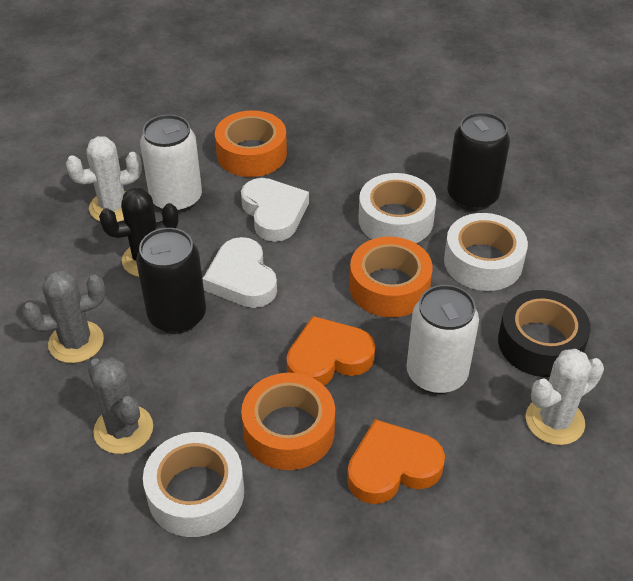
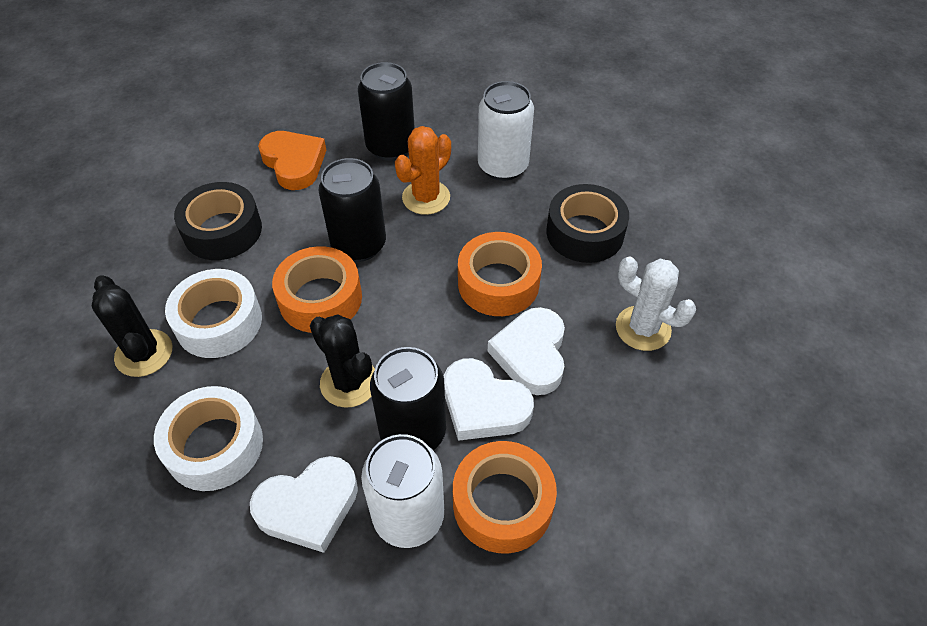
black cactus: [99,188,179,277] = 1 -> [92,275,172,377] [310,314,375,408] = 2
black can: [136,228,206,334] [447,112,510,211] = 2 -> [318,158,386,262] [358,62,415,161] [370,347,446,450] = 3
black tape: [498,290,591,377] = 1 -> [174,182,262,260] [546,184,629,263] = 2
grey cactus: [22,270,106,363] [87,357,153,454] = 2 -> none = 0
orange cactus: none = 0 -> [395,126,451,215] = 1
orange heart: [286,316,375,385] [347,419,445,504] = 2 -> [258,131,326,190] = 1
white cactus: [66,136,142,222] [526,349,604,445] = 2 -> [616,256,696,351] = 1
white heart: [202,237,277,308] [241,178,309,242] = 2 -> [250,456,358,553] [444,358,534,441] [488,307,565,395] = 3
white tape: [143,432,244,537] [358,173,436,243] [444,213,528,291] = 3 -> [154,386,263,491] [165,269,262,358] = 2

